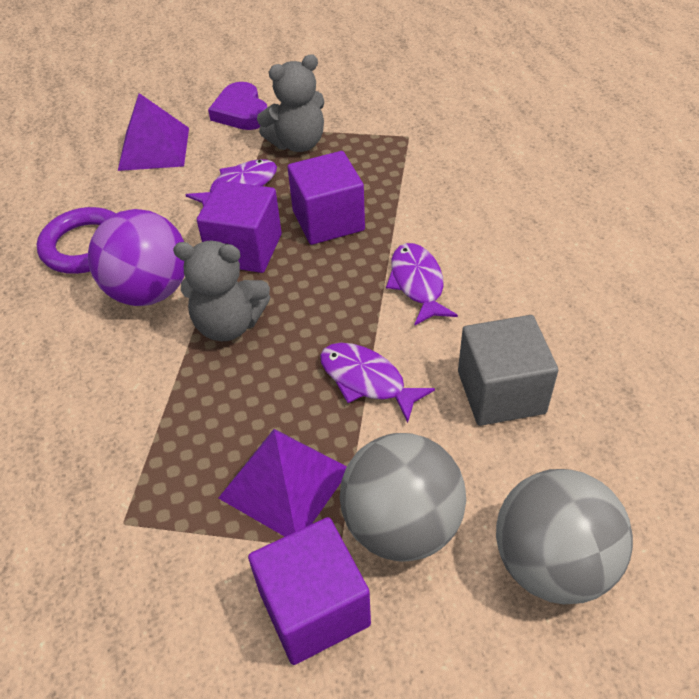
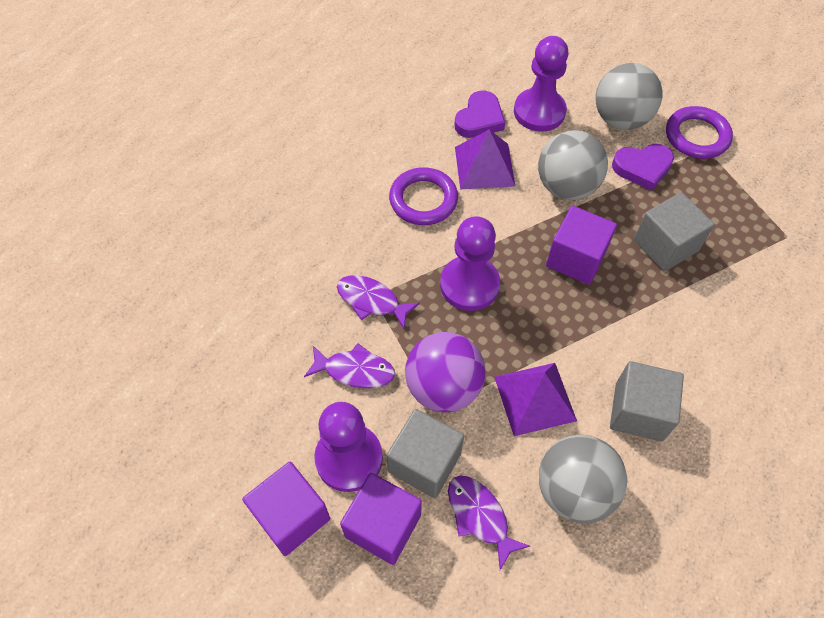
grey ball: [340,433,466,562] [496,469,633,604] = 2 -> [538,130,608,200] [539,435,627,523] [596,63,662,130] = 3
grey cube: [458,315,558,426] = 1 -> [387,409,464,498] [610,361,684,442] [634,192,715,271] = 3
grey teddy bear: [173,241,270,341] [257,54,324,152] = 2 -> none = 0
purple heart: [208,82,267,130] = 1 -> [454,91,505,138] [612,144,674,191] = 2
purple pawn: none = 0 -> [314,402,383,492] [440,217,500,311] [514,36,569,131] = 3
purple ring: [37,207,116,274] = 1 -> [389,167,458,225] [666,106,733,159] = 2

